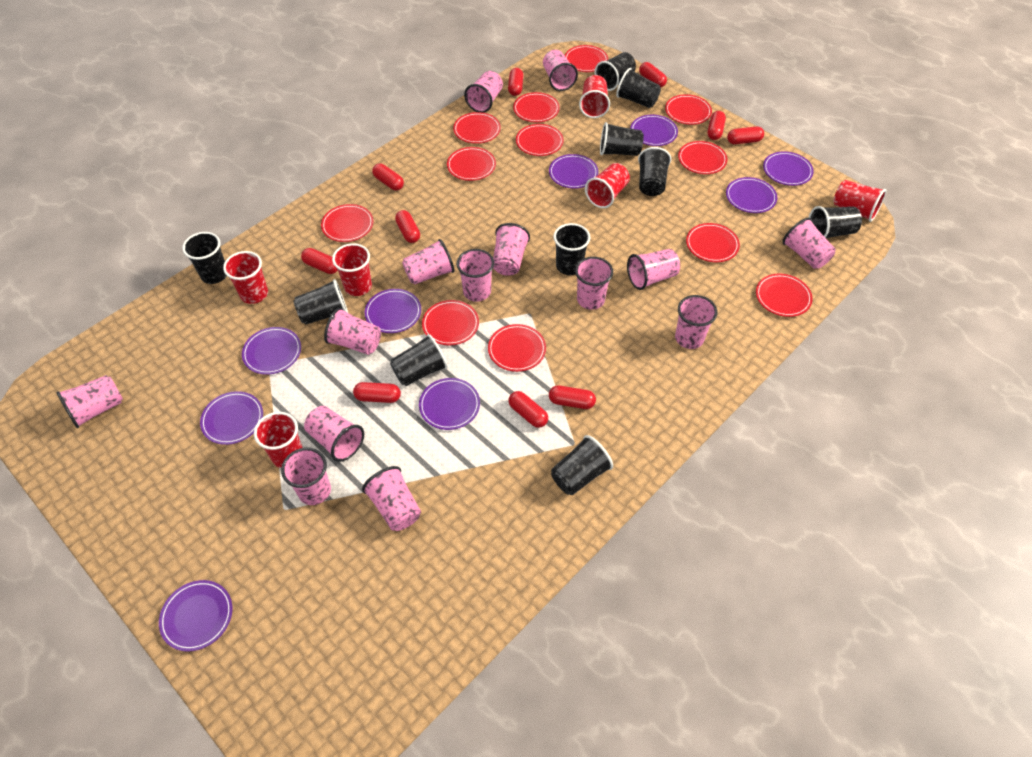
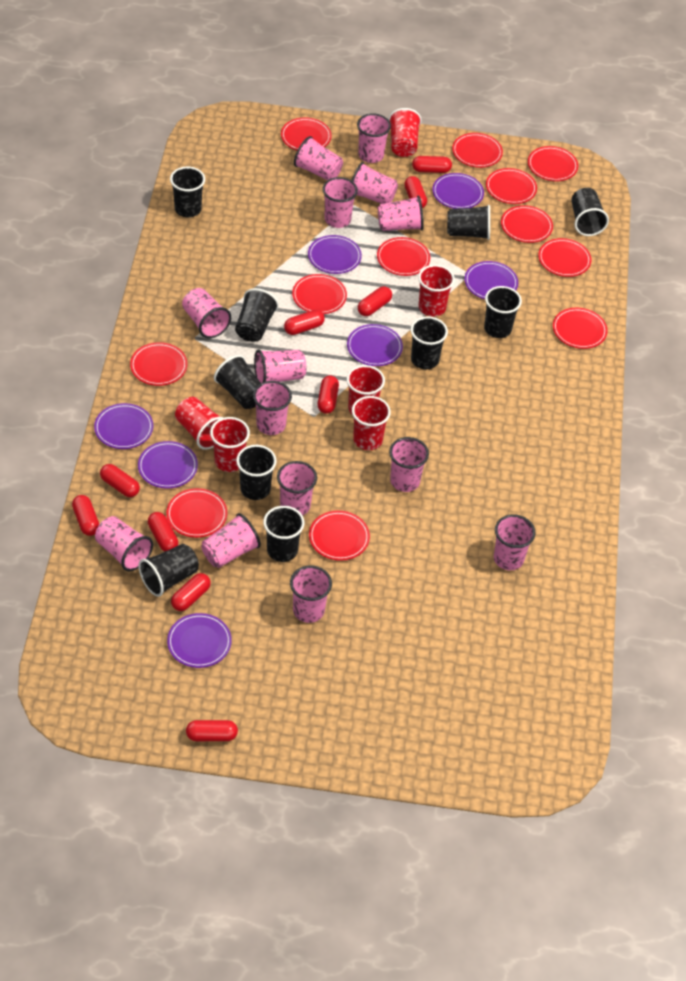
purple plate: [159,580,232,652] [200,391,263,445] [242,327,301,375] [365,289,421,333] [419,378,480,430] [549,154,598,189] [630,115,678,146] [726,177,777,213] [763,151,814,186] = 9 -> [94,403,153,449] [138,441,198,489] [167,613,232,668] [308,235,362,274] [347,324,403,366] [432,173,484,209] [464,261,518,299] = 7

